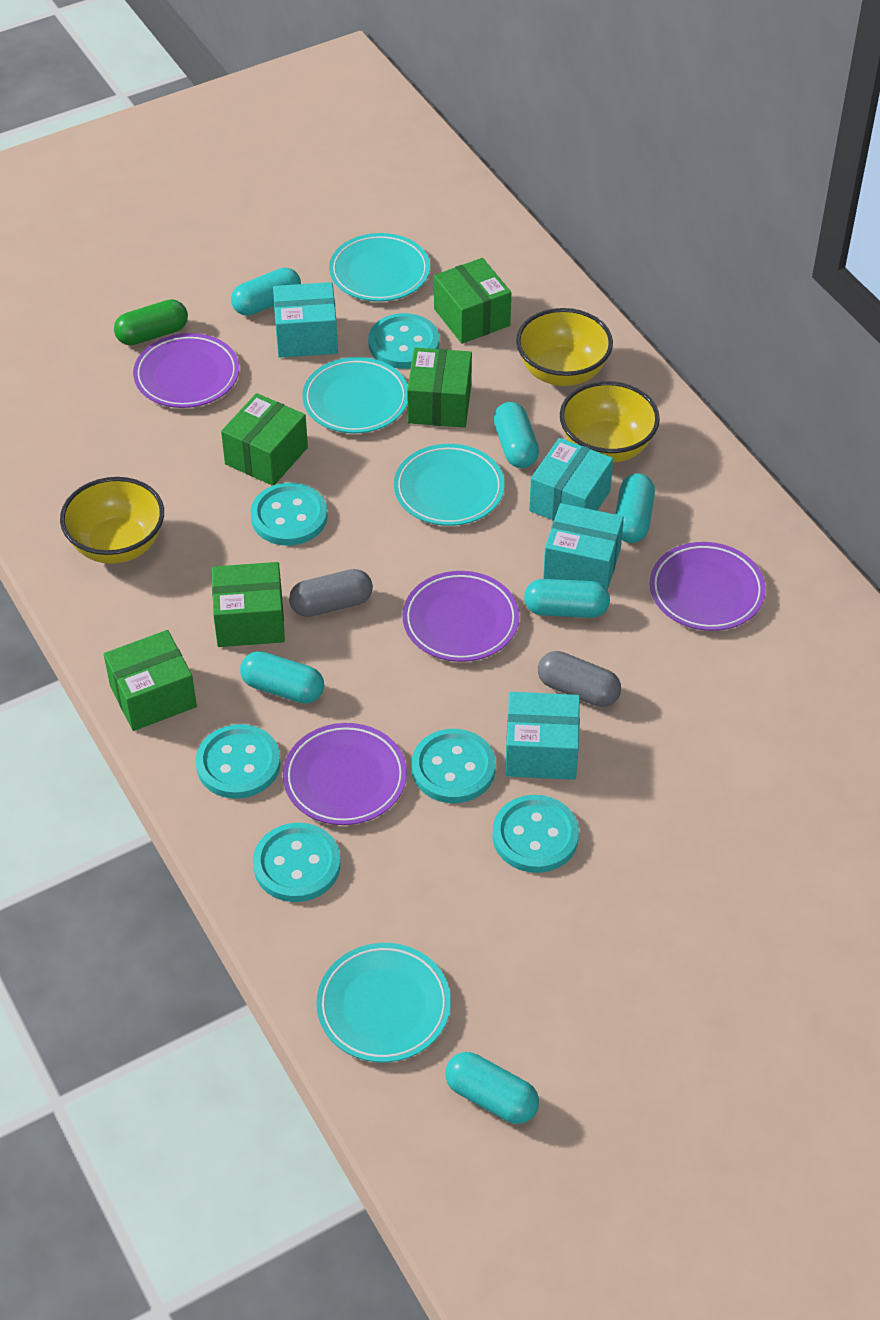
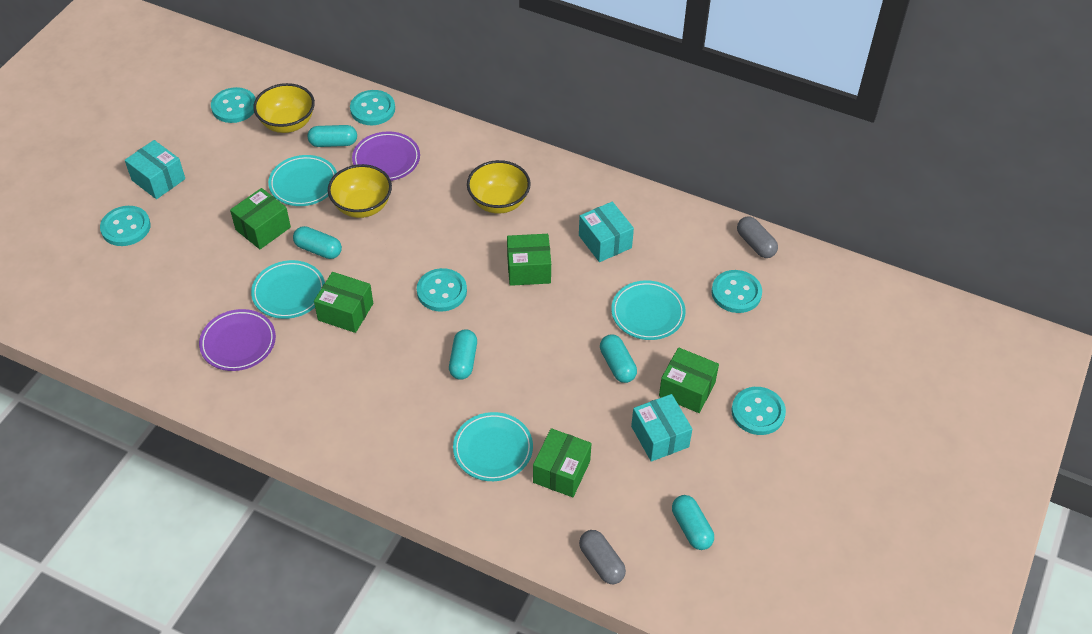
green capsule: [114,299,188,346] = 1 -> none = 0
purple plate: [133,333,239,408] [283,723,407,825] [403,571,519,662] [650,542,766,631] = 4 -> [199,309,276,371] [352,132,420,181] = 2
turquoise box: [273,282,338,358] [505,692,580,780] [529,438,613,521] [543,503,624,590] = 4 -> [125,140,185,199] [579,202,634,262] [631,394,692,462] = 3
turquoise capsule: [231,268,301,316] [240,651,324,704] [445,1052,539,1124] [493,402,539,468] [524,579,610,618] [615,473,655,543] = 6 -> [293,226,342,259] [307,125,357,147] [449,329,477,380] [600,334,637,383] [672,495,714,550] = 5

